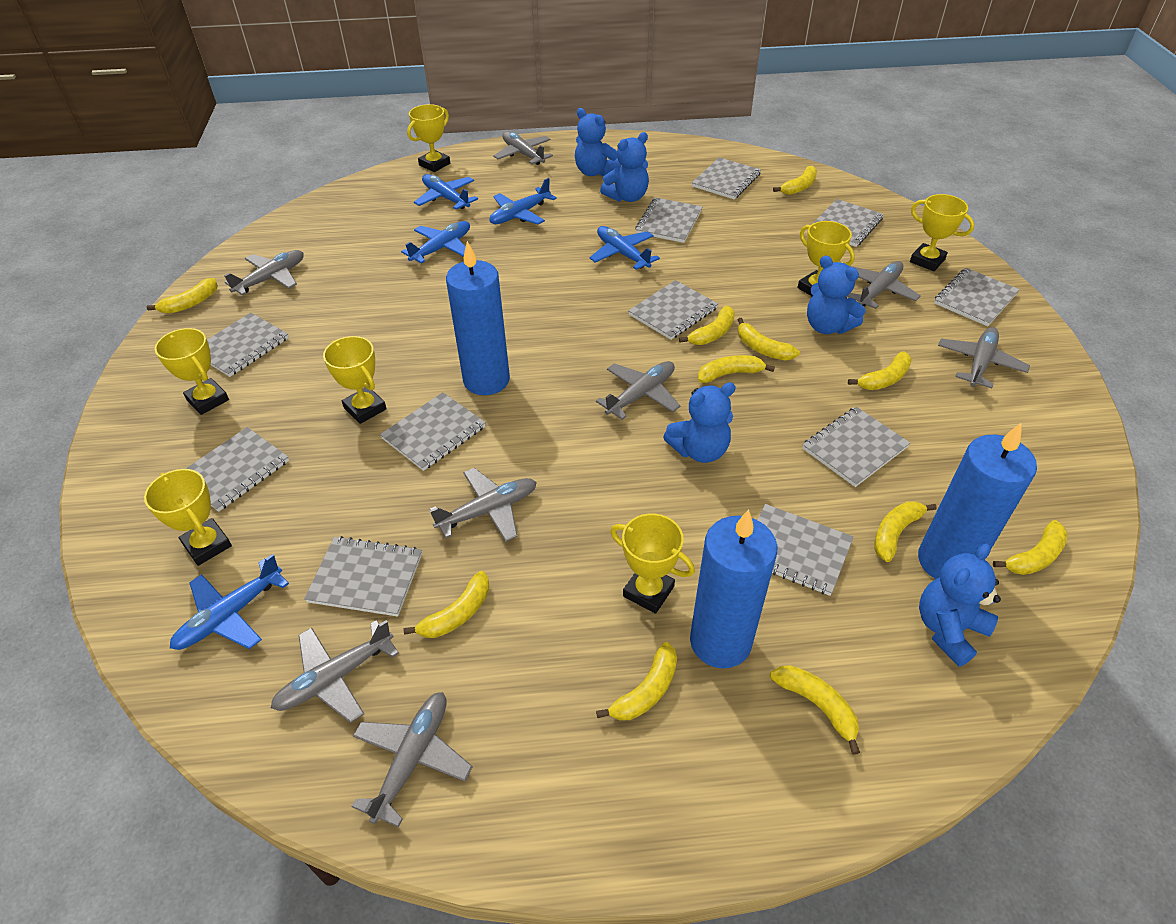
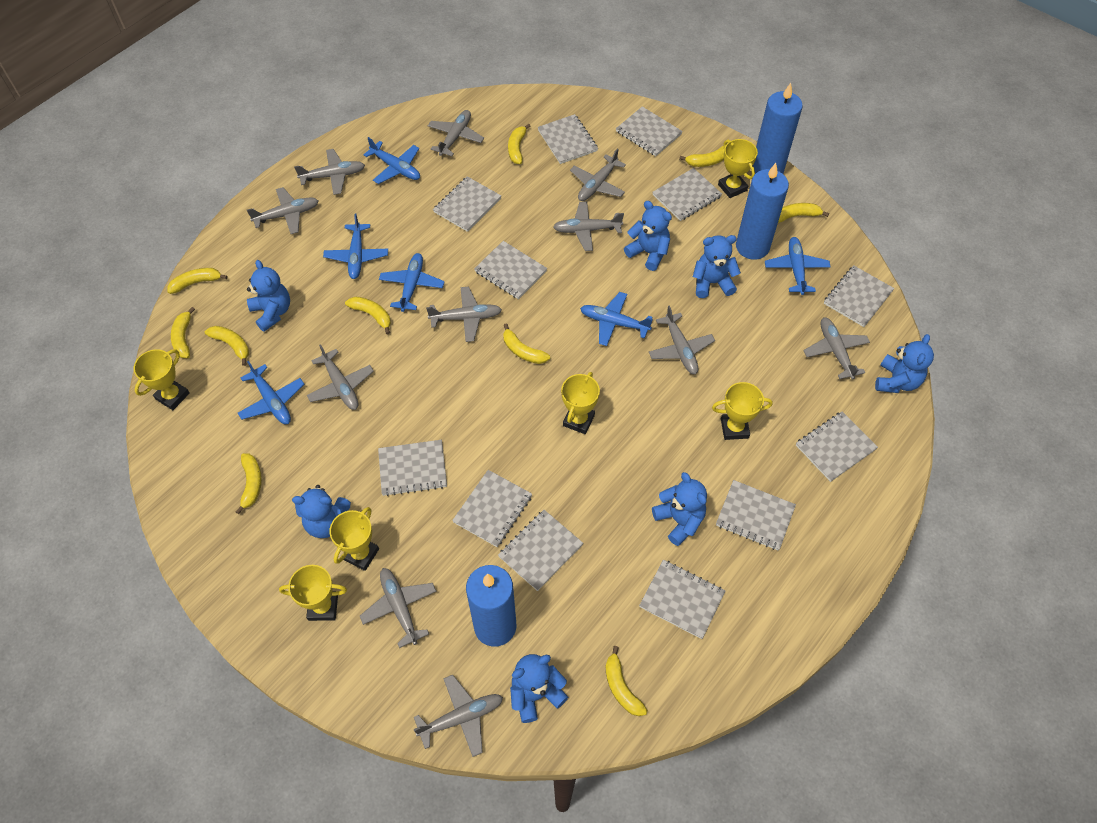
blue plane: [170,554,289,650] [401,221,470,264] [414,174,478,210] [490,178,557,225] [589,226,660,270] = 5 -> [238,361,304,424] [323,214,388,279] [364,137,420,184] [379,253,445,312] [580,292,653,346] [765,237,831,295] = 6
blue teddy bear: [575,108,621,176] [600,132,649,202] [663,382,736,463] [807,255,865,334] [919,544,1001,667] = 5 -> [247,260,290,332] [292,485,351,538] [510,654,568,723] [624,201,672,271] [652,472,707,546] [693,235,741,298] [875,334,934,393] = 7
grey notebook: [186,427,289,512] [207,313,289,377] [304,536,422,617] [380,392,486,471] [628,280,718,340] [635,197,703,243] [692,157,761,199] [757,504,854,596] [802,407,910,487] [811,199,884,247] [934,268,1020,326] = 11 -> [378,440,447,496] [433,176,501,232] [452,470,532,547] [474,241,547,299] [498,510,583,591] [537,114,598,164] [616,106,683,156] [639,560,725,639] [652,168,722,221] [716,480,796,551] [796,411,878,482] [824,265,894,327] = 12
grey plane: [224,250,304,295] [271,620,399,723] [351,692,473,827] [430,468,537,542] [493,131,553,165] [596,361,680,420] [847,261,921,309] [938,327,1030,388] = 8 -> [247,187,318,234] [294,149,365,195] [307,344,374,410] [360,568,437,648] [414,675,503,757] [426,287,502,342] [428,110,484,156] [553,201,624,251] [570,148,626,201] [649,306,715,374] [803,317,870,380] = 11
yellow banana: [147,278,218,314] [404,571,489,638] [596,642,677,720] [679,306,735,345] [698,355,775,383] [738,318,800,360] [770,665,860,755] [773,166,817,195] [848,351,912,390] [874,501,937,562] [993,520,1068,575] = 11 -> [167,268,228,294] [171,307,195,358] [205,326,249,366] [236,453,262,514] [345,297,391,335] [503,323,550,364] [508,124,530,164] [606,646,648,716] [679,146,724,167] [778,203,829,223] = 10
yellow trophy: [144,469,232,566] [155,328,229,415] [323,336,387,424] [407,104,450,172] [610,514,695,614] [798,221,855,296] [910,194,975,271] = 7 -> [134,349,190,410] [279,565,347,621] [329,507,379,571] [561,372,600,434] [712,382,773,440] [718,139,758,198] = 6

